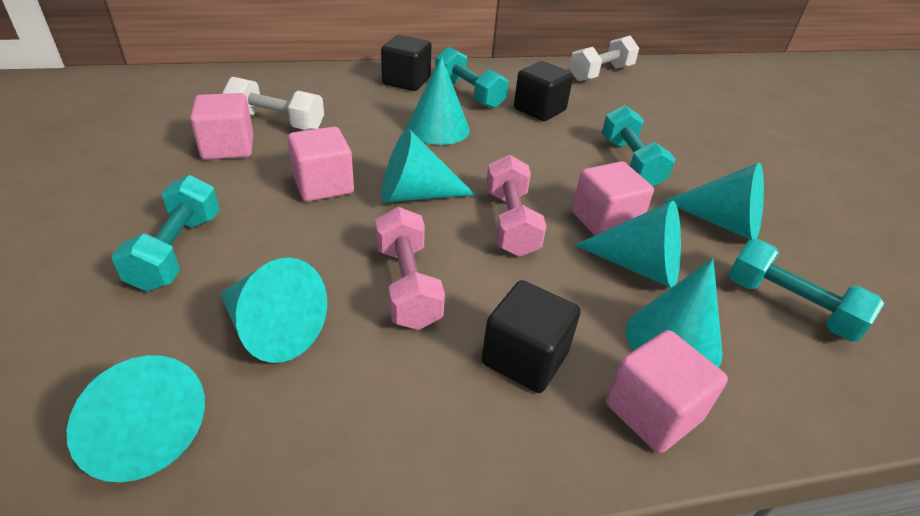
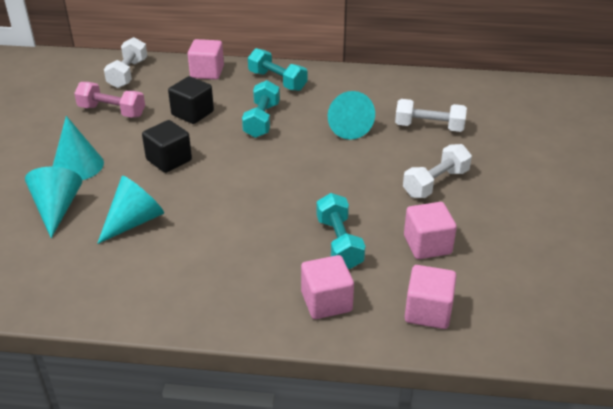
black cube: [381,35,432,91] [482,280,581,393] [514,61,573,121] = 3 -> [142,120,192,173] [168,76,214,124] = 2
pink dumbbell: [375,207,445,330] [486,155,547,257] = 2 -> [74,82,145,118] = 1
turquoise cone: [67,355,205,482] [220,257,327,363] [381,129,476,203] [407,56,470,145] [575,201,681,288] [626,258,723,368] [664,163,764,240] = 7 -> [25,167,82,238] [52,116,104,180] [97,176,164,244] [328,91,375,140] = 4
turquoise dumbbell: [112,175,220,292] [435,46,509,109] [602,105,675,186] [728,239,884,341] = 4 -> [242,80,280,138] [248,48,307,91] [316,193,365,269] = 3
white dumbbell: [222,77,324,130] [569,35,639,81] = 2 -> [104,37,147,88] [395,99,467,132] [403,144,472,198] = 3

